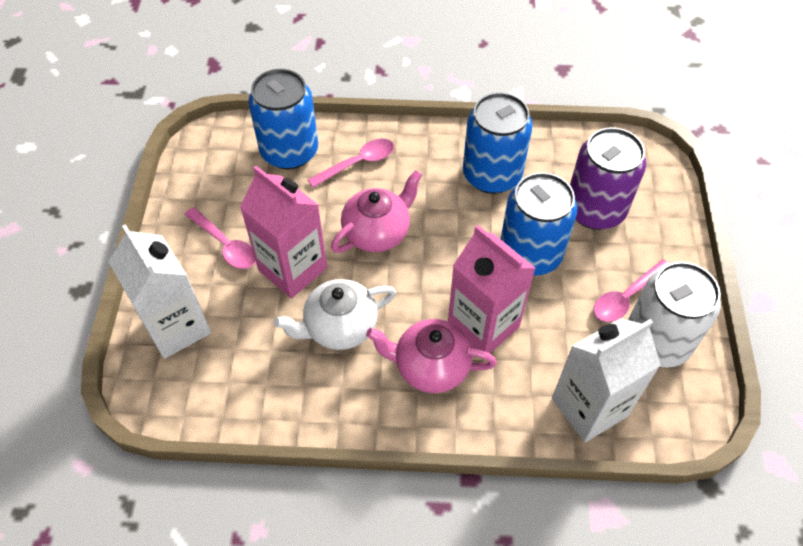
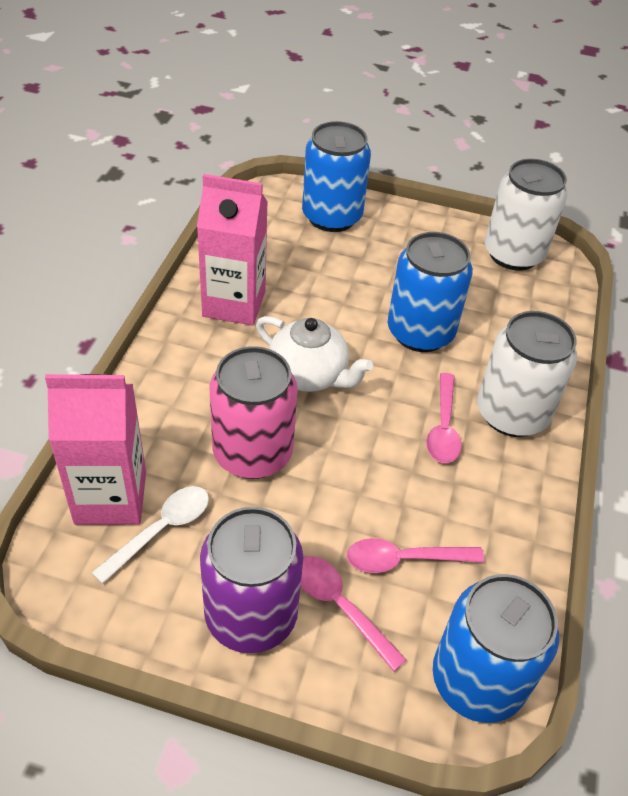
pink can: none = 0 -> [210,346,297,479] = 1
pink teapot: [331,170,422,253] [366,319,497,393] = 2 -> none = 0
white can: [628,262,721,368] = 1 -> [477,311,577,437] [485,159,568,271] = 2
white carton: [109,224,211,359] [552,318,661,442] = 2 -> none = 0
white spoon: none = 0 -> [91,486,209,584] = 1

